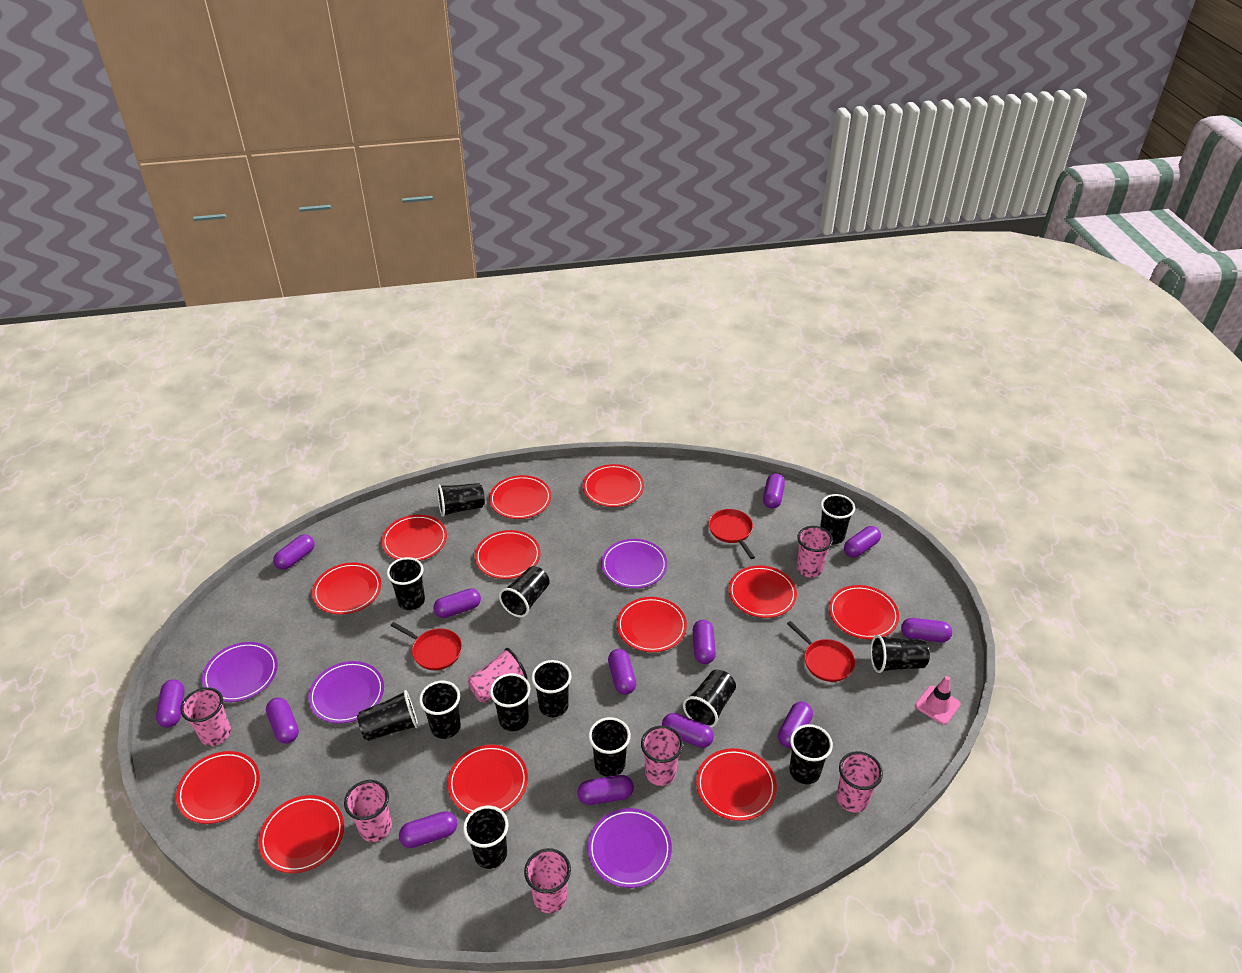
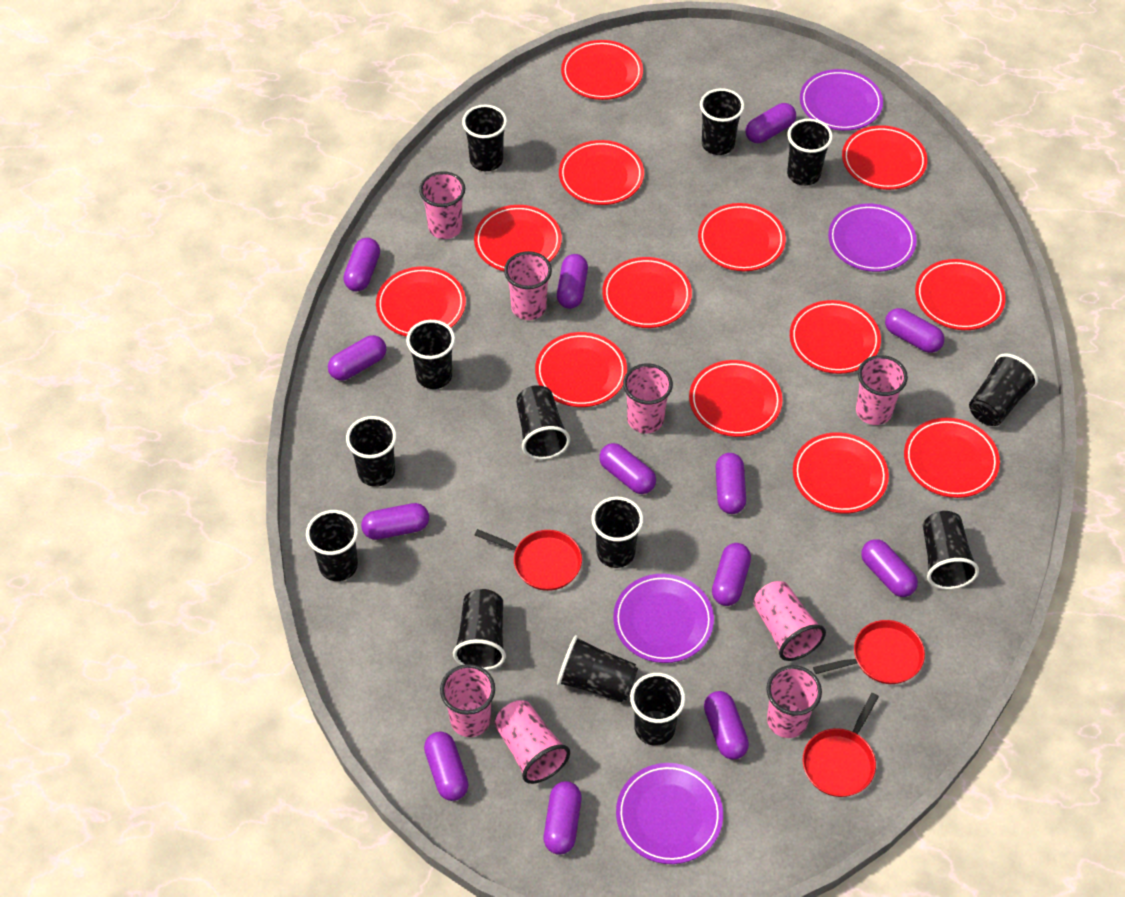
pink cup: [180,687,231,746] [344,780,392,842] [468,648,527,703] [524,848,571,913] [641,726,683,786] [797,526,833,578] [837,751,883,813] = 7 -> [419,171,465,239] [440,664,495,737] [494,700,570,784] [504,251,552,320] [623,363,673,433] [753,581,826,661] [766,665,822,738] [856,355,908,425] = 8
pink traffic cone: [915,676,961,725] = 1 -> none = 0
red plate: [176,751,260,824] [259,795,344,873] [312,562,381,615] [382,515,447,561] [448,745,528,814] [475,530,541,579] [489,475,551,519] [583,464,644,507] [617,597,687,652] [696,748,777,821] [729,566,797,618] [829,585,899,639] = 12 -> [376,266,466,337] [474,205,562,271] [535,332,627,407] [559,140,644,205] [561,40,643,100] [602,257,692,328] [689,360,783,437] [698,203,786,271] [790,300,881,374] [793,432,889,514] [842,125,927,190] [904,418,1000,498] [915,259,1006,330] = 13

